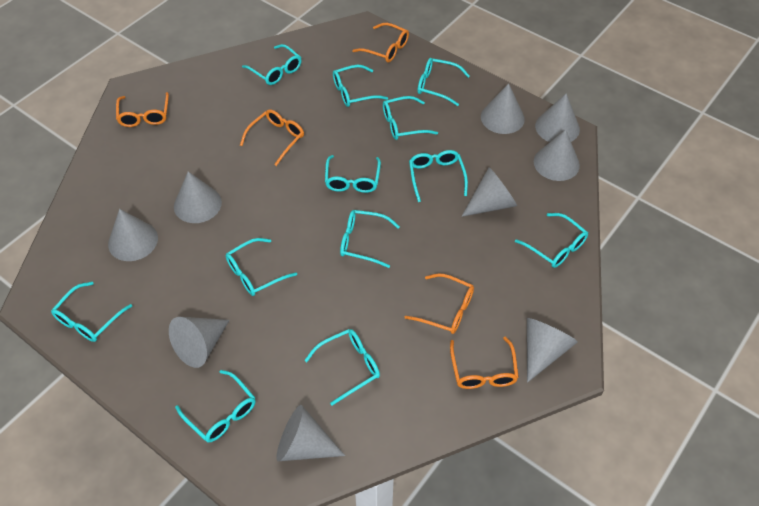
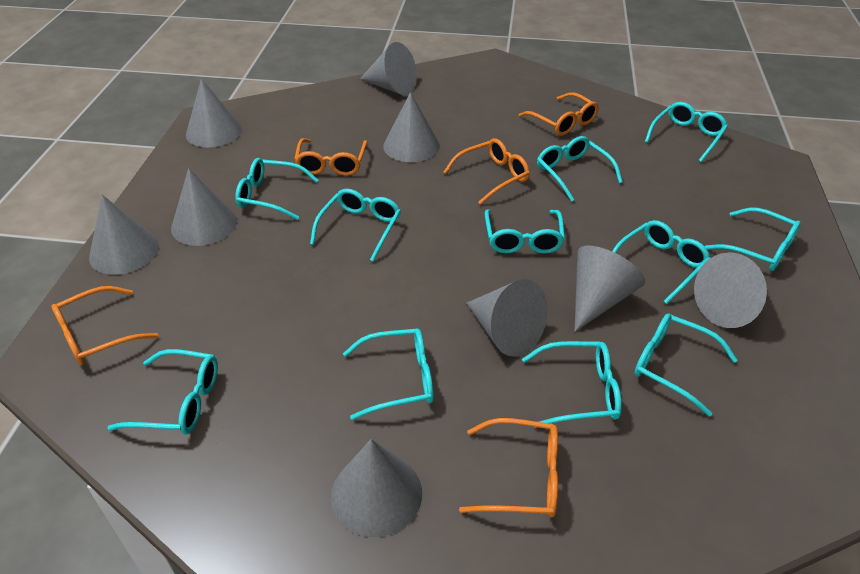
turquoise glasses: [51,282,132,342] [175,370,256,442] [226,238,297,296] [242,44,302,85] [304,329,380,406] [325,155,381,193] [333,65,388,107] [340,210,400,268] [383,96,438,140] [409,150,468,202] [417,58,470,106] [515,213,588,268] = 12 -> [107,349,218,435] [235,158,319,220] [310,189,401,262] [343,329,434,420] [485,210,565,254] [522,341,622,428] [537,136,623,202] [612,220,710,304] [634,314,738,417] [645,102,728,163] [705,208,801,271] = 11

